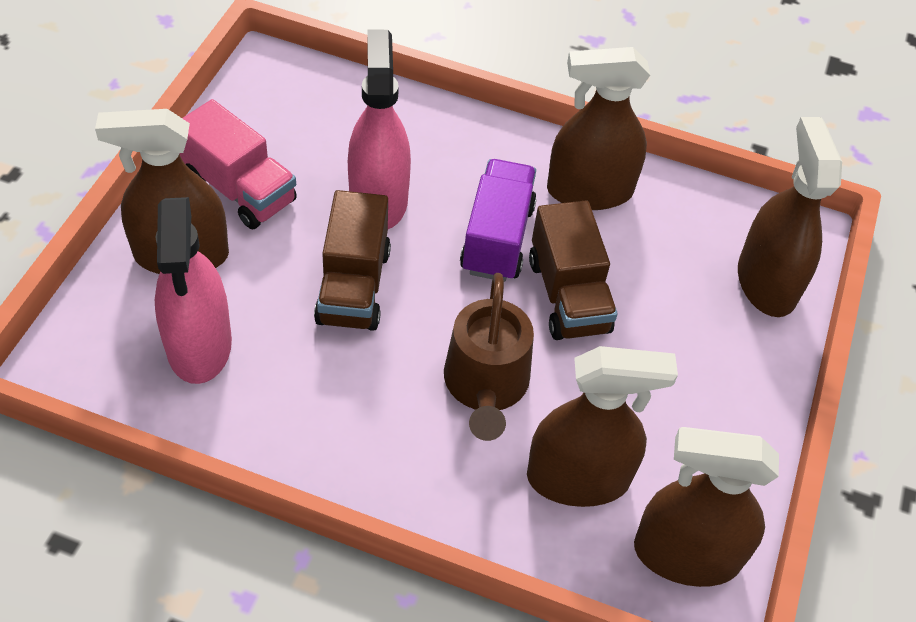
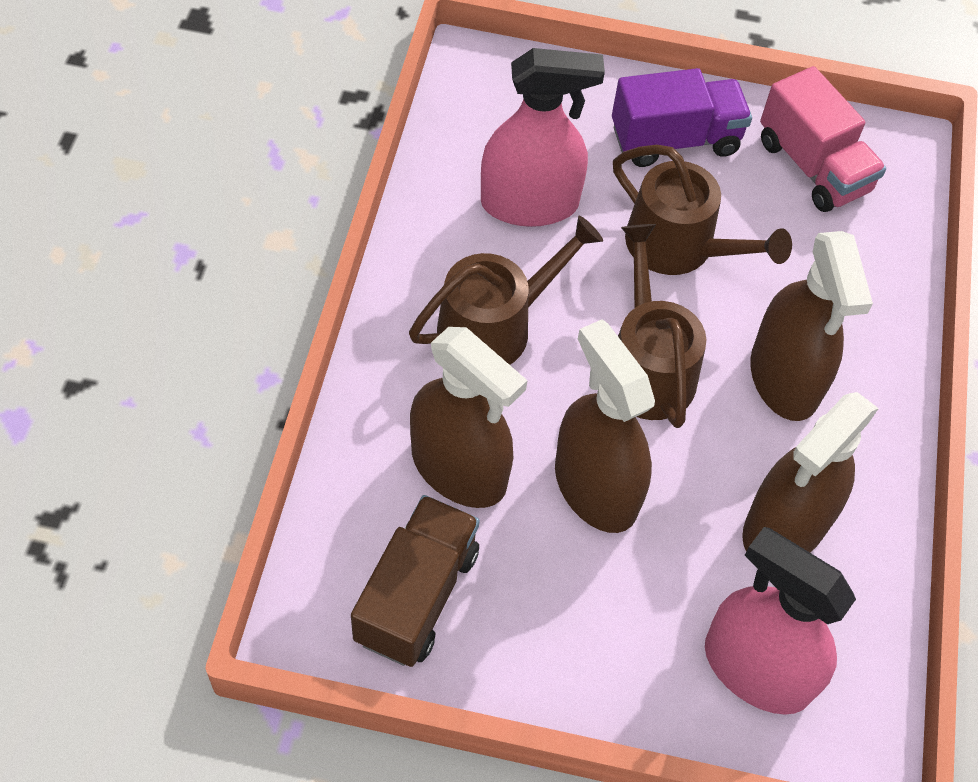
brown spray bottle: [95,109,229,274] [527,346,678,507] [547,47,650,210] [634,427,779,587] [738,117,842,317] = 5 -> [410,327,527,508] [555,319,655,533] [742,392,879,552] [750,231,873,421] = 4
brown truck: [314,190,391,331] [529,201,618,340] = 2 -> [351,495,480,667] = 1
brown watering can: [444,273,534,441] = 1 -> [409,216,603,365] [613,145,792,275] [618,224,706,428] = 3

